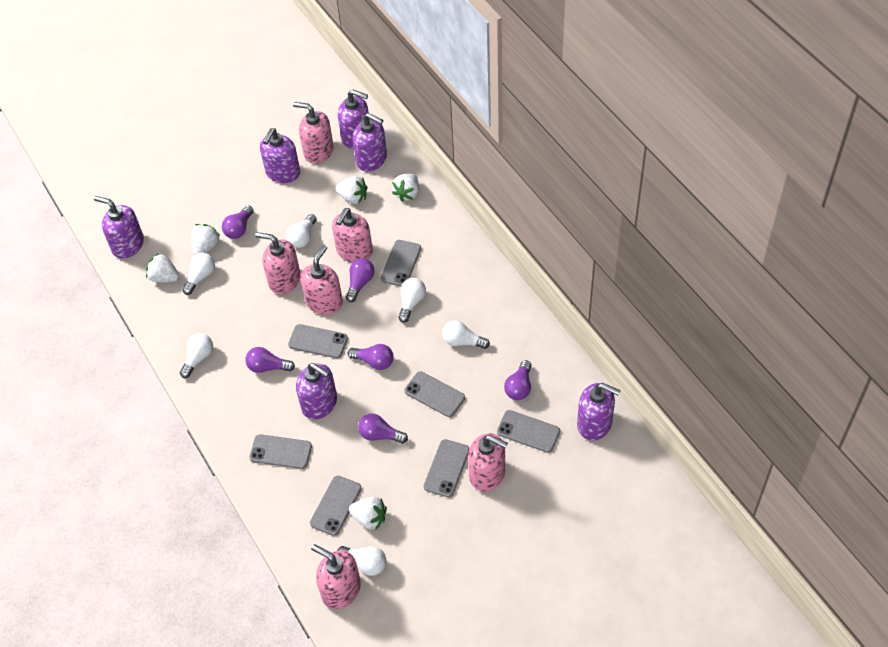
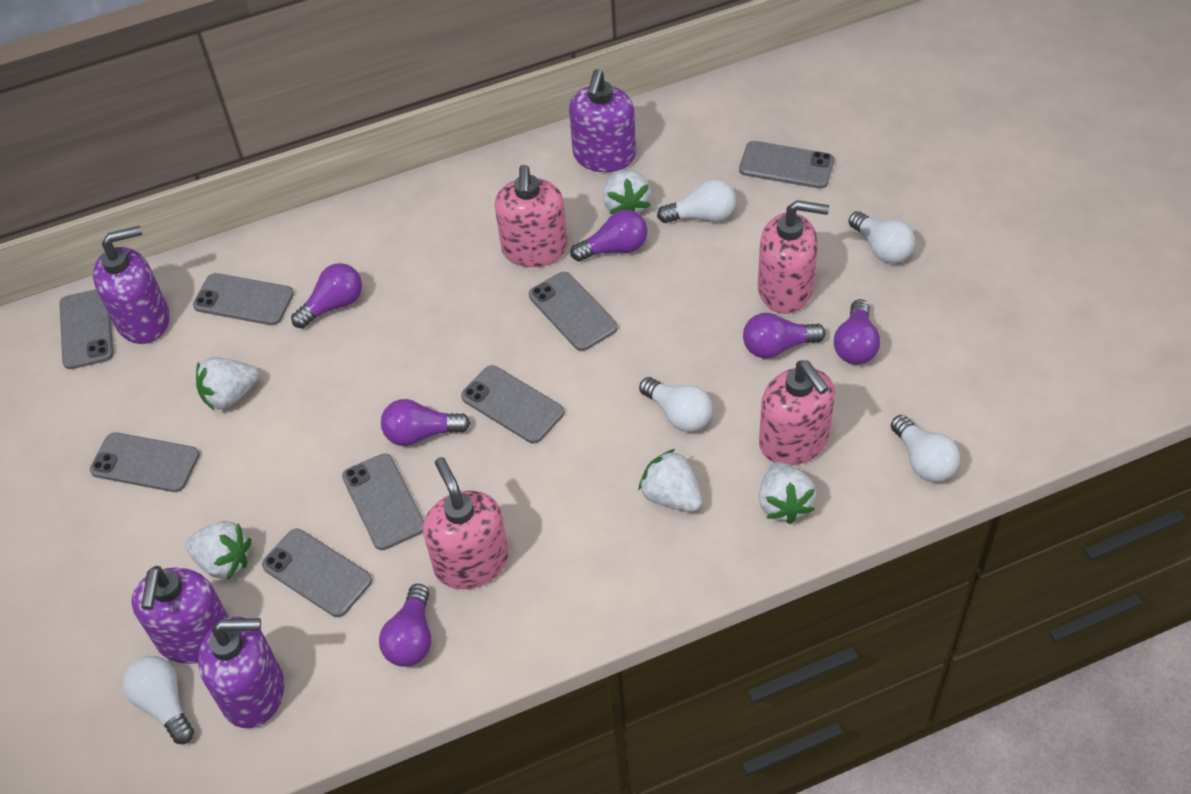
grey phone: [249,434,312,469] [288,324,348,358] [310,476,362,536] [381,240,421,286] [404,371,465,417] [424,439,469,497] [497,410,560,453] = 7 -> [59,289,113,369] [90,432,199,492] [193,273,294,325] [262,529,372,617] [342,453,424,550] [461,365,564,443] [529,272,618,351] [739,141,834,189] = 8
pink soap dispenser: [255,232,300,295] [293,102,334,164] [300,245,343,315] [311,544,361,609] [332,208,373,263] [468,433,508,491] = 6 -> [423,457,509,589] [495,165,568,267] [758,200,829,314] [759,360,835,465] = 4
purple soap dispenser: [94,196,144,259] [260,128,300,183] [296,363,337,420] [338,89,369,149] [353,113,387,172] [577,383,621,441] = 6 -> [93,226,169,344] [131,566,229,664] [198,617,284,728] [569,69,636,172] = 4
white light bulb: [180,333,213,378] [182,252,215,295] [286,214,317,248] [337,546,386,576] [398,278,426,323] [442,320,490,349] = 6 -> [123,656,194,744] [639,377,712,432] [657,179,736,223] [848,211,915,263] [891,415,960,482] = 5

